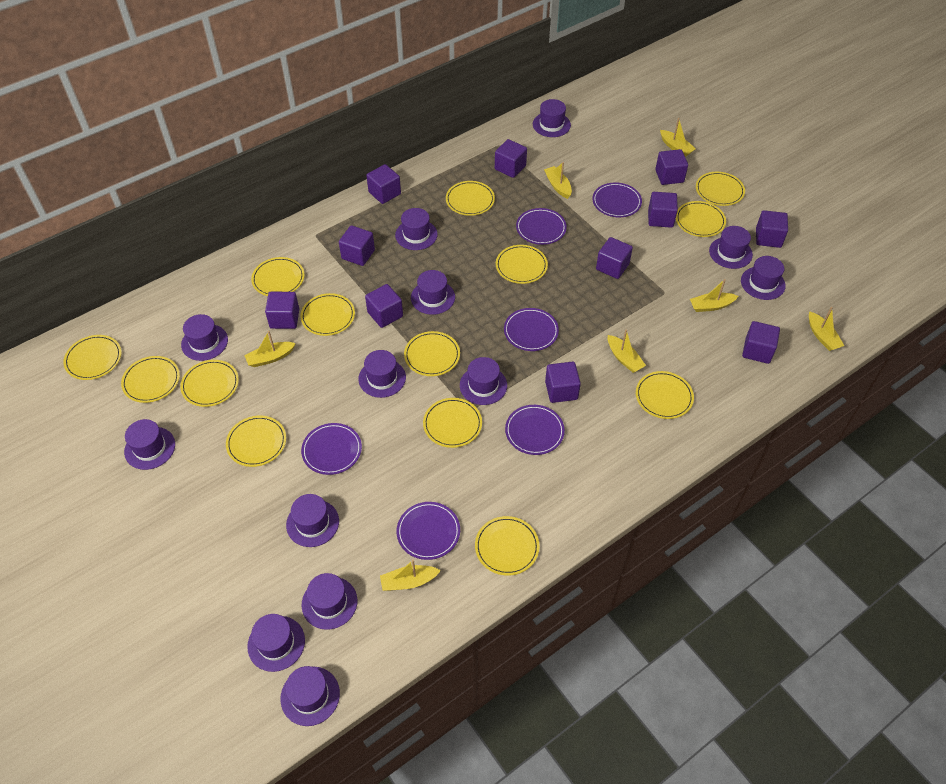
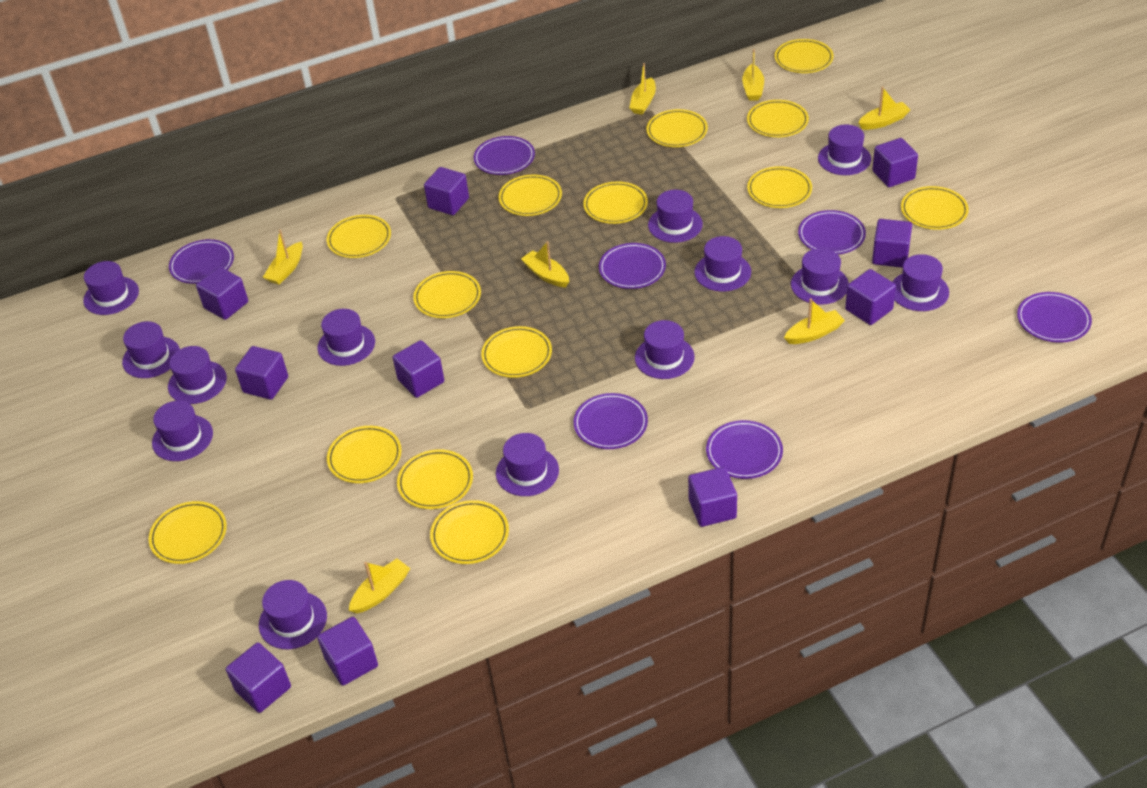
purple cube: [265,292,299,329] [339,225,375,266] [365,284,403,328] [366,164,401,204] [495,139,527,178] [545,362,581,403] [596,237,633,279] [648,192,678,228] [655,149,688,185] [742,321,780,364] [756,210,788,248] = 11 -> [196,267,248,320] [226,643,291,713] [235,346,288,400] [317,617,378,686] [393,340,444,398] [424,167,469,215] [688,467,737,527] [845,269,896,325] [872,138,918,187] [872,219,912,268] = 10
purple plate: [301,423,362,475] [397,502,460,560] [504,308,559,351] [505,405,565,455] [516,208,567,245] [592,182,642,217] = 6 -> [169,239,234,284] [474,136,535,175] [573,393,648,449] [599,243,666,289] [706,420,783,479] [798,210,866,255] [1017,292,1092,343] = 7

